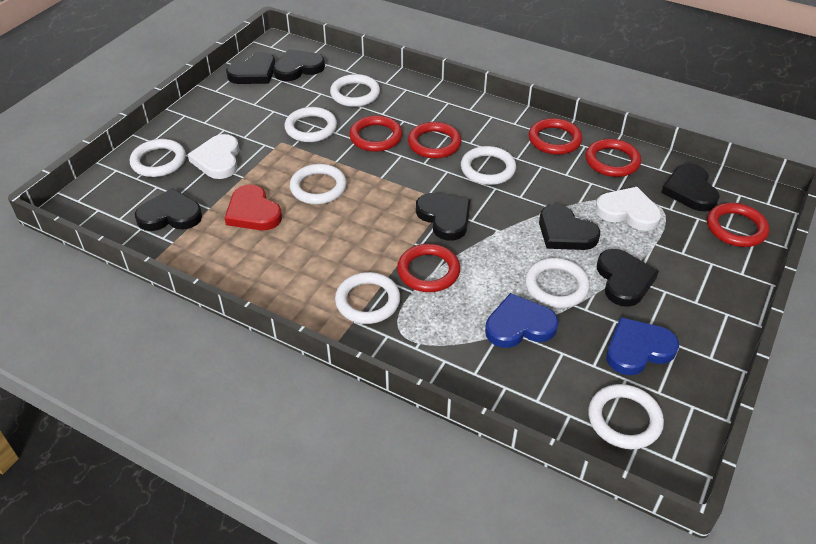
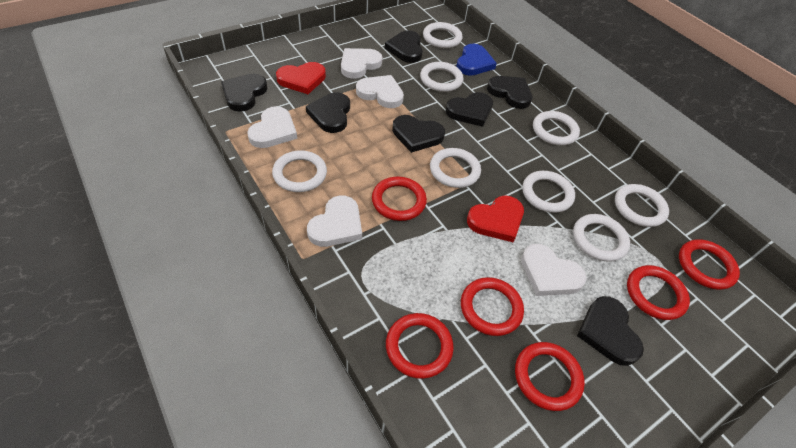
blue heart: [485,293,559,348] [606,317,679,375] = 2 -> [456,44,497,76] = 1
red heart: [225,184,282,230] = 1 -> [276,62,326,94] [467,195,524,242] = 2
white heart: [188,134,239,179] [595,187,661,231] = 2 -> [247,106,297,148] [307,195,362,247] [341,48,382,79] [356,75,404,108] [521,244,587,296] = 5

